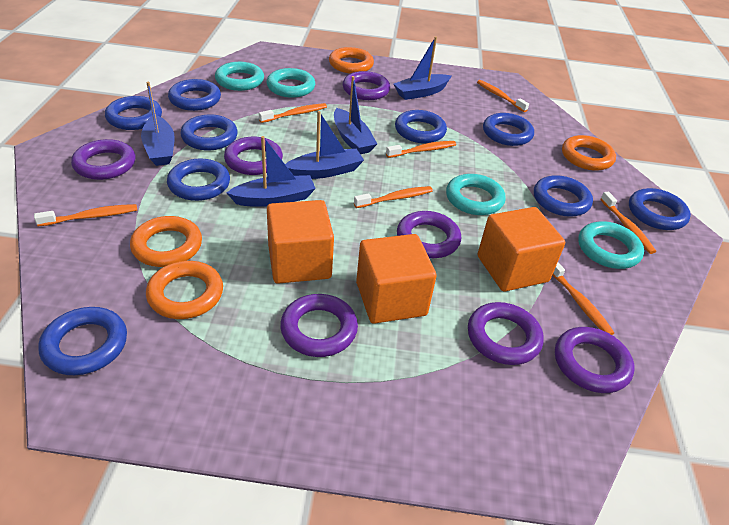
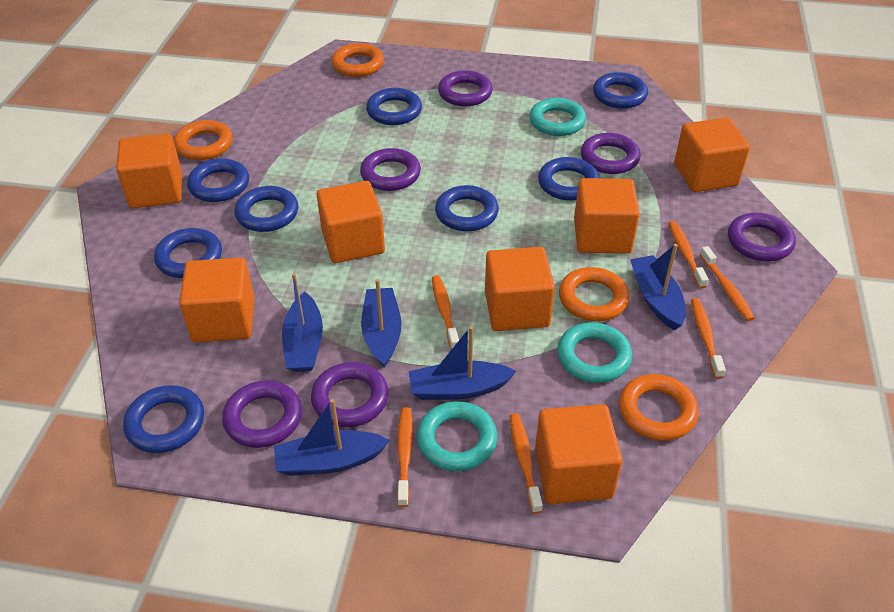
blue ring: [38,307,127,375] [105,96,162,130] [167,159,230,201] [168,79,221,111] [180,115,238,150] [395,110,447,143] [483,113,534,146] [534,175,593,217] [629,188,691,230] = 9 -> [123,385,204,453] [154,228,222,278] [187,159,249,202] [234,186,298,232] [366,88,422,125] [435,185,499,231] [538,157,600,201] [593,72,648,109] = 8
orange cube: [267,200,334,284] [356,234,436,324] [478,207,565,292] = 3 -> [116,133,182,209] [179,258,255,342] [316,181,385,263] [485,247,555,331] [535,404,623,504] [574,178,640,254] [674,117,750,192] = 7
orange toothbrush: [34,204,137,226] [259,103,327,123] [354,186,433,208] [386,141,456,158] [477,80,529,112] [552,262,614,335] [600,191,656,254] = 7 -> [397,407,413,507] [432,275,459,350] [510,413,543,514] [668,221,709,289] [691,298,726,379] [700,246,755,321] = 6
purple ring: [71,139,136,180] [224,137,283,175] [280,294,358,357] [343,71,390,100] [397,211,461,258] [468,302,544,365] [555,327,634,393] = 7 -> [222,380,302,448] [311,362,389,427] [360,148,421,191] [438,70,493,107] [581,133,641,174] [728,213,796,261] = 6
turquoise ring: [215,62,264,91] [267,68,315,98] [446,174,506,215] [578,221,644,269] = 4 -> [417,401,497,471] [529,98,586,136] [557,322,632,383] = 3

